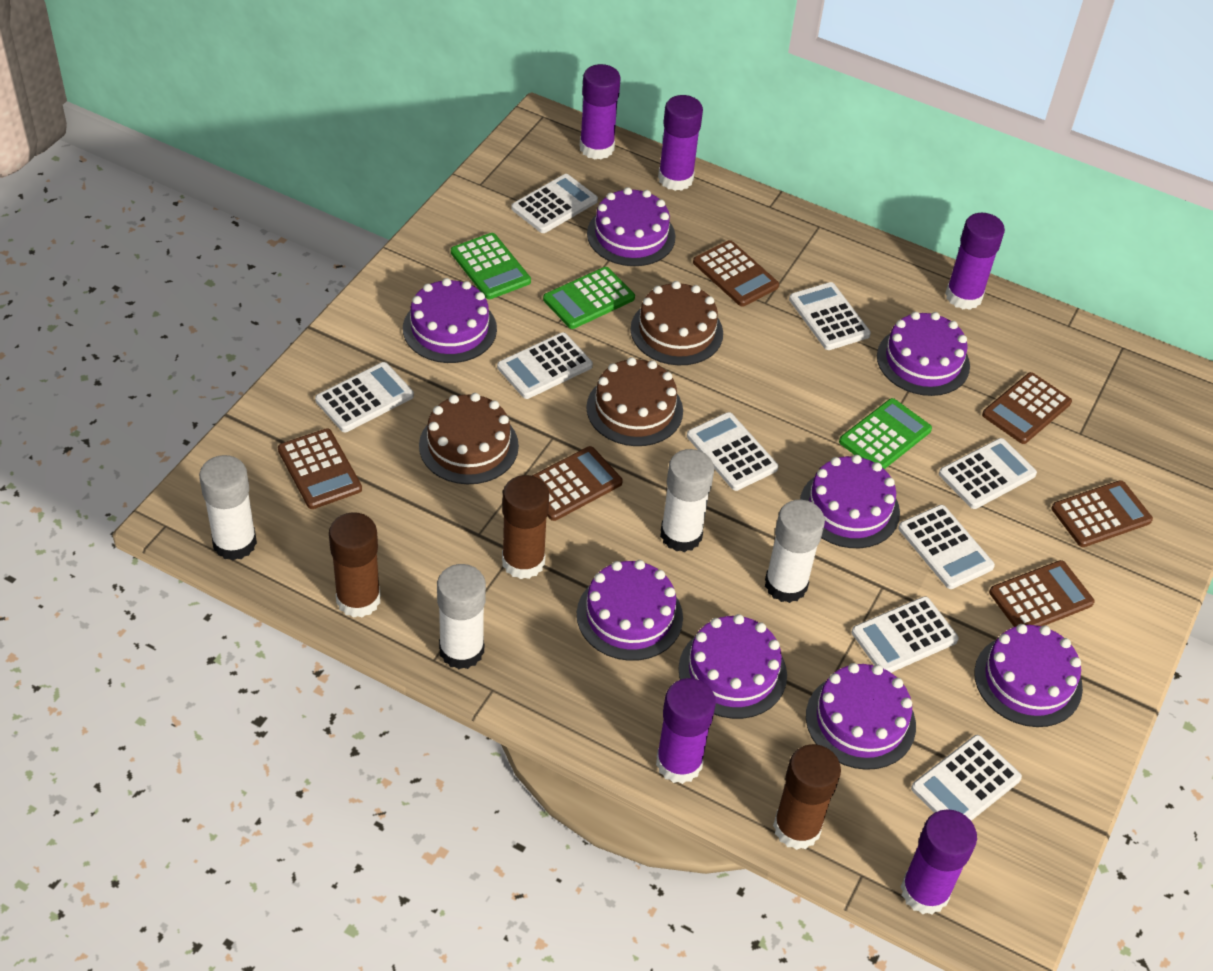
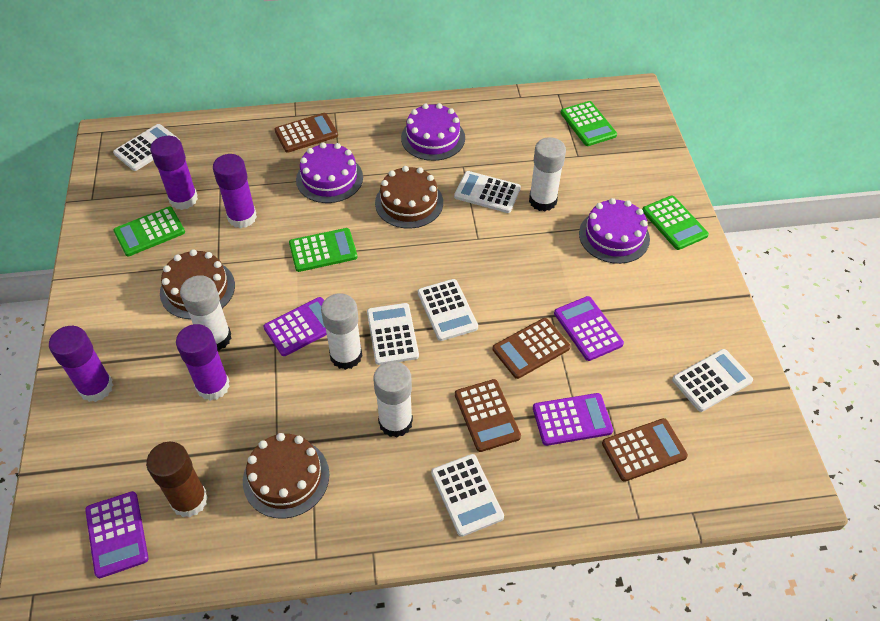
brown calculator: [278,428,362,509] [532,446,623,521] [693,240,779,307] [982,372,1072,444] [989,560,1095,627] [1051,480,1153,547] = 6 -> [275,113,338,153] [455,379,521,452] [492,318,571,379] [602,418,688,482] = 4
brown glue stick: [329,512,381,618] [502,475,549,579] [773,744,841,850] = 3 -> [146,442,208,517] = 1
green calculator: [451,233,531,299] [543,267,635,329] [839,398,932,469] = 3 -> [114,207,185,256] [289,228,358,272] [561,101,617,146] [642,195,709,250] = 4
purple cake: [403,278,497,363] [577,560,683,661] [587,187,676,266] [678,614,787,719] [800,455,900,548] [806,663,916,770] [877,312,970,396] [974,624,1083,727] = 8 -> [296,143,363,203] [401,103,465,161] [579,198,650,264] = 3
purple calculator: none = 0 -> [85,491,149,578] [263,297,327,356] [533,393,613,446] [554,296,624,361] = 4
purple glue stick: [580,64,620,160] [656,678,716,784] [658,95,703,191] [901,809,977,915] [945,213,1005,310] = 5 -> [49,326,113,402] [150,136,198,210] [176,324,230,401] [213,154,257,228] = 4
white calculator: [315,362,414,432] [497,332,593,399] [511,174,598,233] [687,412,779,491] [789,282,871,350] [852,596,959,673] [898,505,995,589] [911,735,1022,821] [939,438,1037,509] = 9 -> [113,124,180,171] [367,303,419,365] [418,279,478,341] [431,454,504,537] [454,171,521,213] [672,349,753,412] = 6

